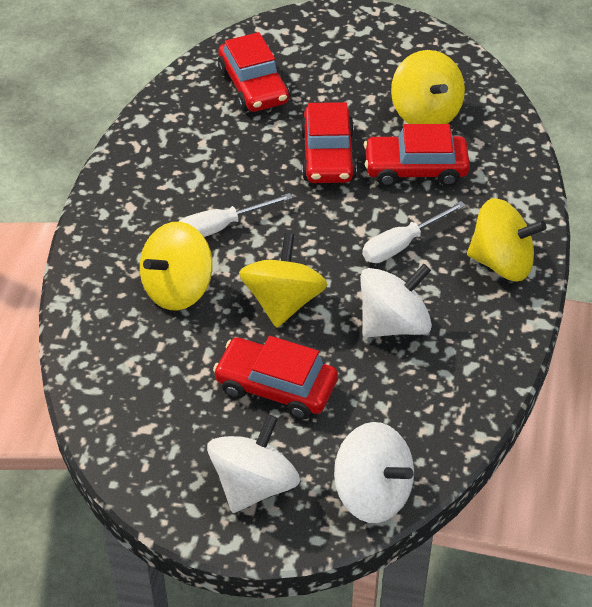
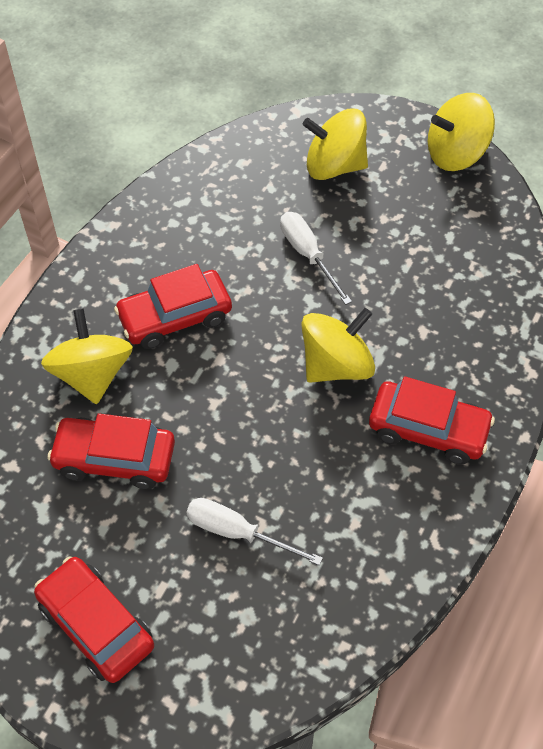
white spinning top: [207,414,300,513] [334,422,414,523] [360,264,432,338] = 3 -> none = 0

